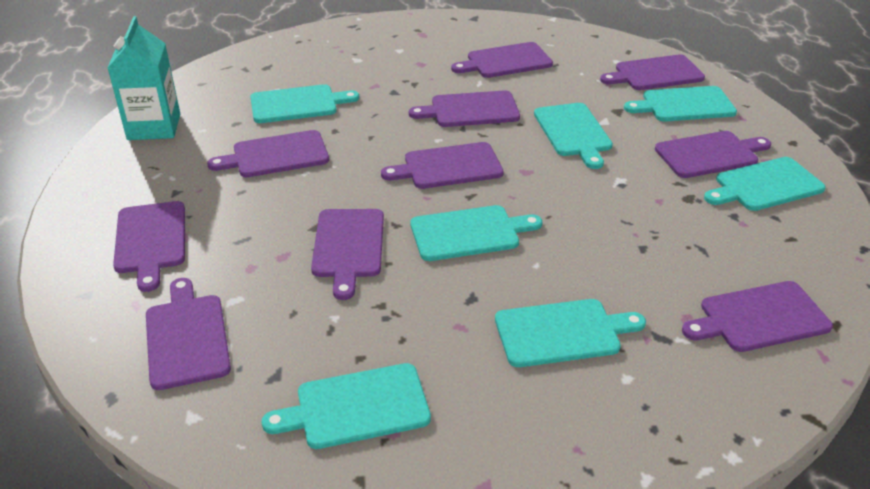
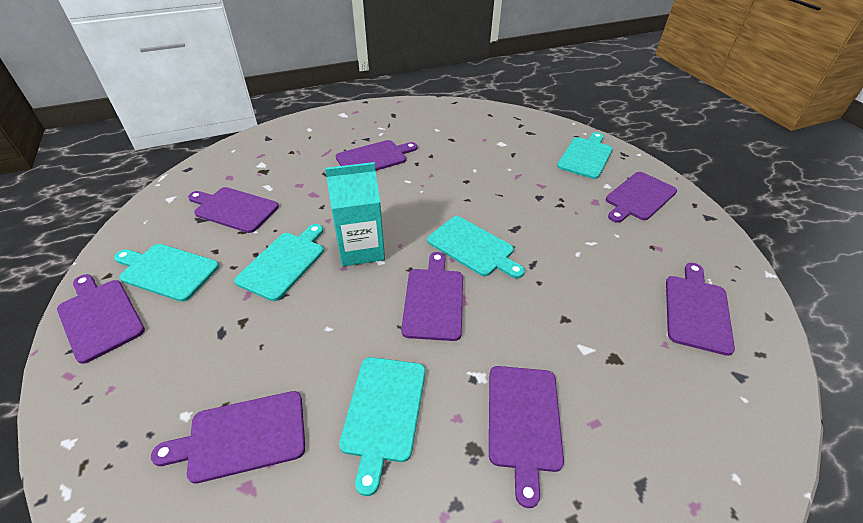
purple cutting board: [113,201,185,292] [146,278,231,390] [207,130,329,177] [311,209,384,300] [381,142,504,189] [409,90,520,127] [451,42,553,78] [600,55,705,90] [655,131,771,178] [682,281,833,352] = 10 -> [57,274,145,364] [151,391,305,484] [188,187,279,233] [336,140,418,171] [401,252,463,341] [489,366,564,508] [606,172,677,223] [666,263,735,356] = 8
turquoise cutting board: [250,84,359,123] [262,363,431,449] [410,205,542,261] [495,299,646,367] [534,103,613,169] [624,86,737,121] [704,157,826,211] = 7 -> [114,244,219,302] [234,224,324,301] [339,357,425,496] [427,216,525,278] [557,132,613,179] = 5

